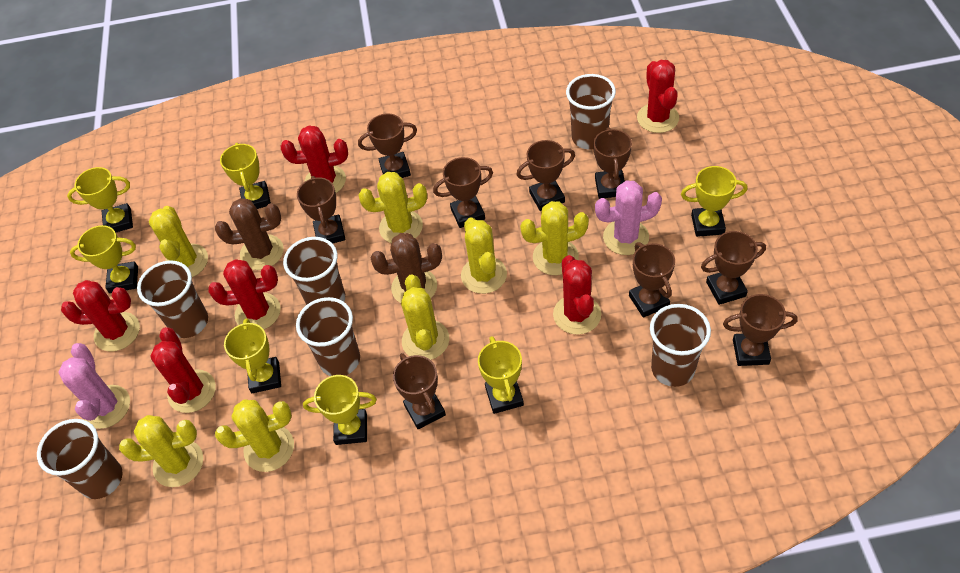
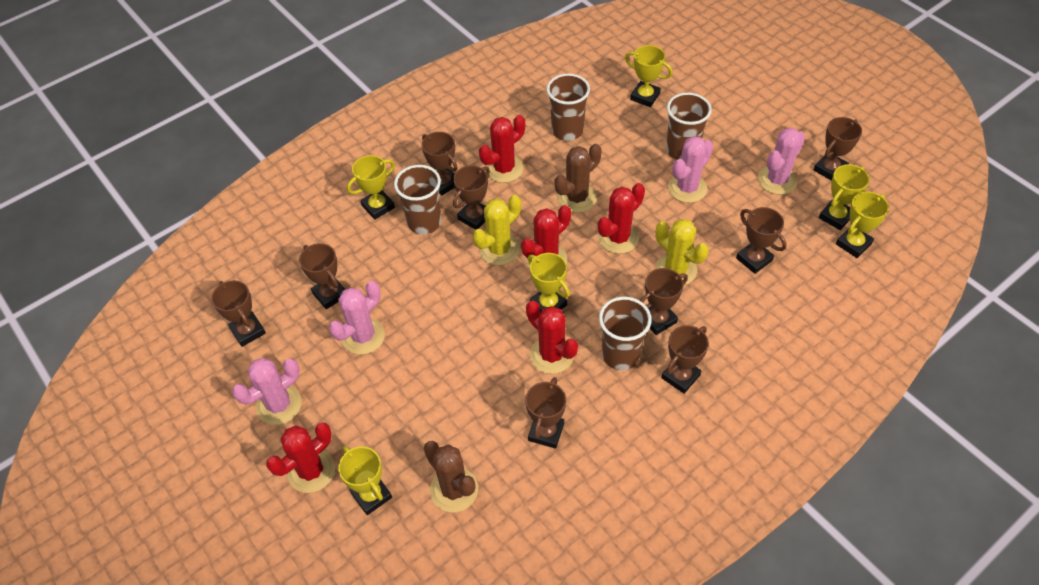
brown cup: [37,419,123,499] [137,260,208,338] [283,237,345,305] [296,297,360,376] [566,74,616,149] [650,304,711,387] = 6 -> [394,165,441,234] [547,74,590,141] [599,297,652,370] [666,93,712,160] = 4
pink cactus: [58,343,130,429] [595,180,662,255] = 2 -> [232,358,302,425] [329,281,385,355] [668,136,713,203] [758,128,805,195] = 4
red cactus: [61,280,140,352] [150,327,216,413] [208,259,281,330] [281,126,348,193] [553,255,601,335] [637,60,679,133] = 6 -> [266,422,335,493] [479,115,525,183] [521,205,571,268] [526,301,578,374] [598,183,645,254] = 5
yellow cactus: [119,415,203,487] [149,206,208,277] [215,399,294,472] [359,172,427,243] [401,274,449,360] [461,217,507,294] [520,201,589,275] = 7 -> [473,195,521,265] [655,219,709,285] = 2
yellow trophy: [67,167,133,232] [70,225,138,293] [220,143,271,209] [224,319,281,393] [303,375,377,445] [478,336,524,414] [681,166,748,237] = 7 -> [338,446,392,515] [347,155,395,220] [528,253,570,313] [625,45,673,107] [819,164,870,230] [836,192,889,258] = 6

